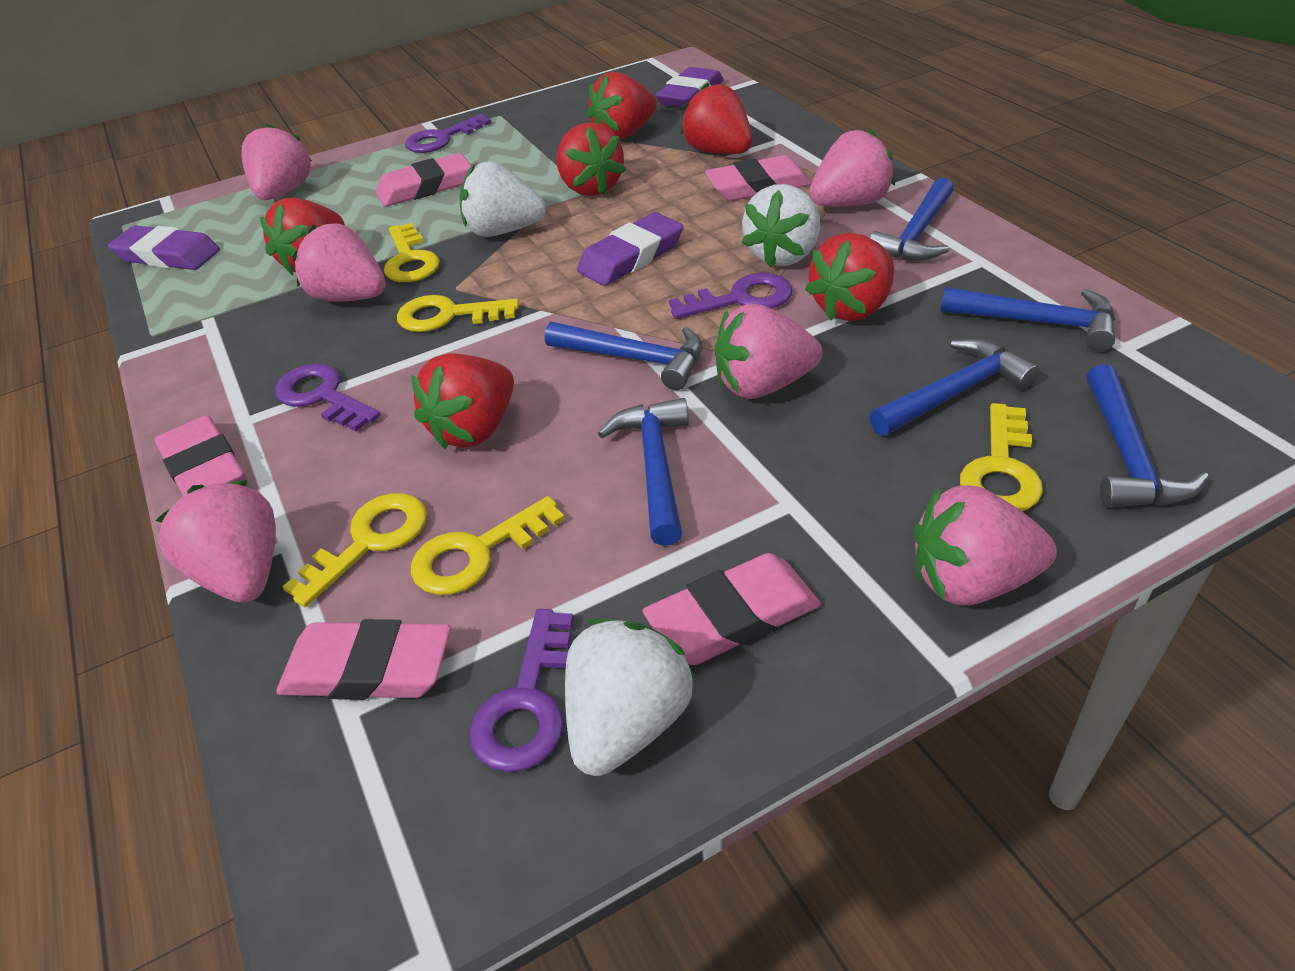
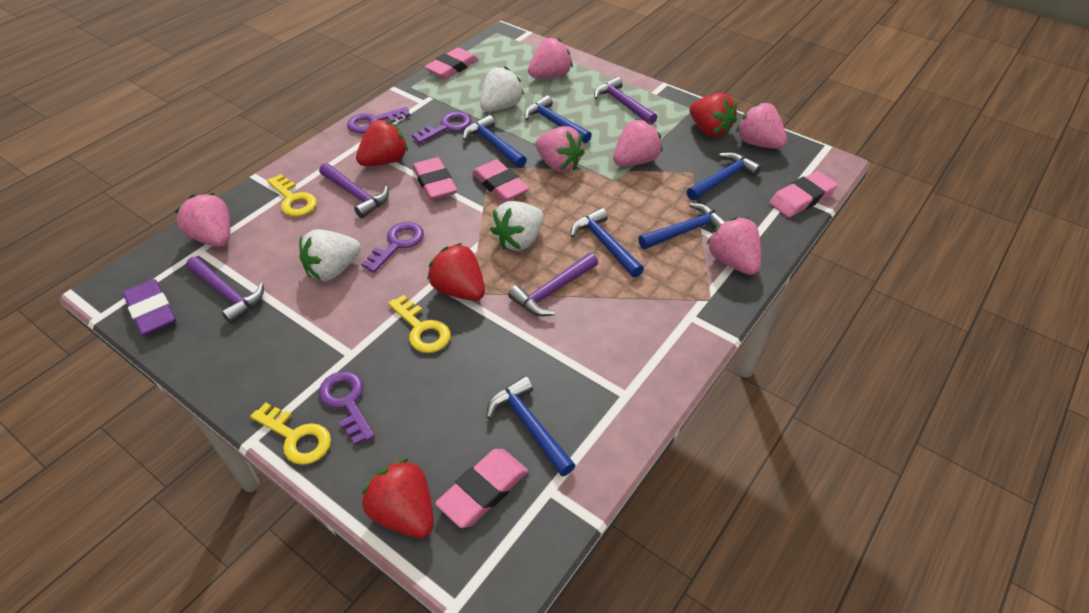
purple eraser: [108,225,220,270] [577,212,683,286] [655,67,724,108] = 3 -> [123,279,176,336] = 1
purple hammer: none = 0 -> [186,257,264,324] [319,163,389,218] [508,253,598,316] [594,77,657,124] = 4
red strawberry: [260,198,345,276] [411,353,514,449] [556,122,626,196] [587,72,657,140] [681,82,752,154] [805,233,894,321] = 6 -> [356,120,408,166] [361,458,434,538] [427,243,485,301] [690,93,737,137] = 4
yellow key: [282,493,427,607] [384,223,440,282] [397,295,519,332] [411,496,565,595] [960,403,1043,511] = 5 -> [250,403,331,465] [267,174,317,217] [388,295,451,353] = 3

